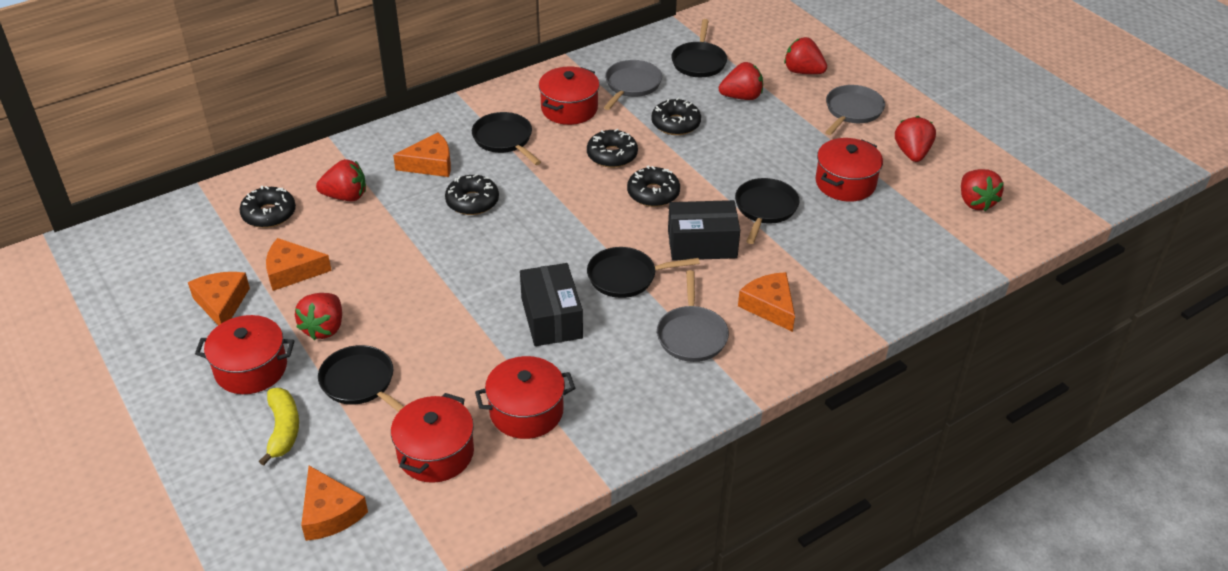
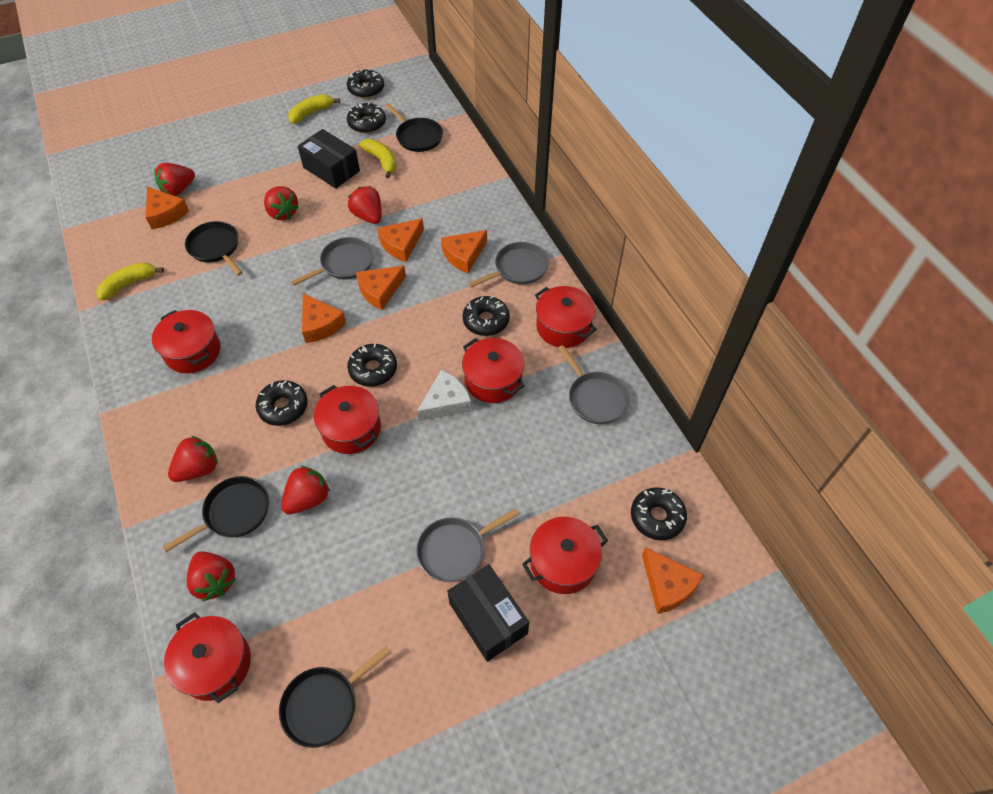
black donut: [239,186,296,228] [445,174,499,215] [587,129,638,168] [627,165,680,207] [651,98,701,135] = 5 -> [255,380,308,426] [347,68,384,98] [347,102,386,133] [347,343,397,387] [462,296,510,336] [631,487,687,540] = 6
black pan: [318,345,404,412] [472,112,541,165] [587,247,700,298] [671,19,727,77] [735,178,800,244] = 5 -> [162,476,269,552] [185,221,243,276] [279,646,391,748] [385,103,443,152] = 4
grey pan: [604,60,662,110] [657,270,729,362] [825,85,885,135] = 3 -> [291,237,374,286] [416,508,519,582] [468,242,549,288] [558,345,629,424] = 4
orange cheese: [188,272,250,325] [266,238,332,291] [301,466,368,541] [393,132,451,177] [738,272,795,332] = 5 -> [146,186,189,229] [302,293,346,343] [356,265,406,310] [377,218,424,262] [441,230,487,273] [642,547,703,614] = 6
red pot: [195,315,294,394] [391,393,474,483] [475,356,575,439] [539,67,599,125] [815,138,883,201] = 5 -> [152,310,220,373] [164,612,251,703] [314,385,381,454] [462,338,525,403] [522,517,608,594] [535,286,597,348] = 6
white cheese: none = 0 -> [417,370,472,421] = 1
yellow banana: [259,388,299,466] = 1 -> [96,262,164,301] [288,94,340,124] [360,139,397,178] = 3

